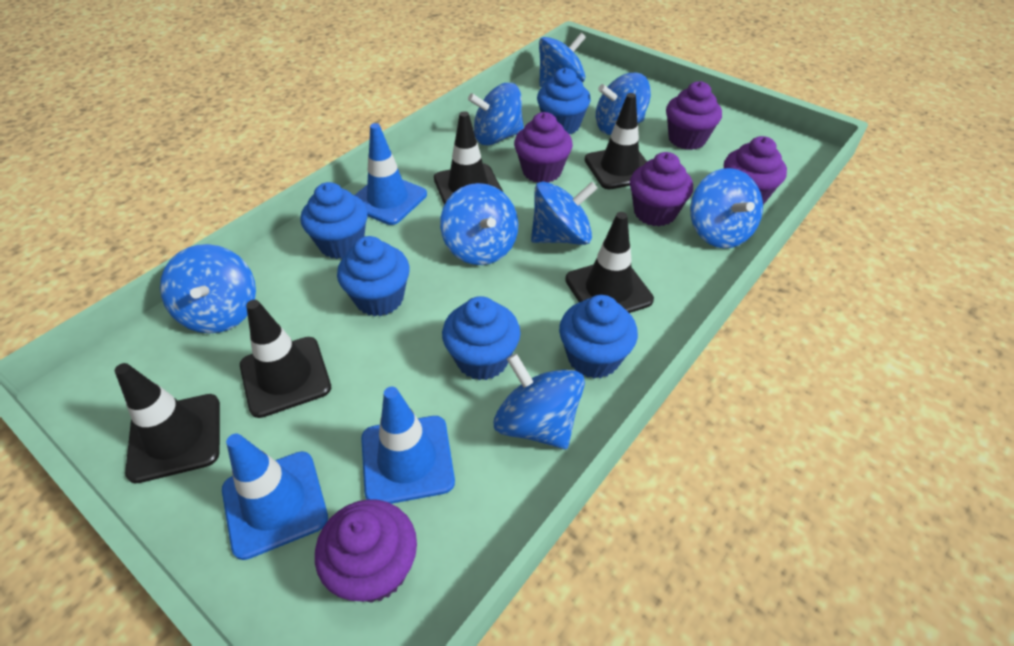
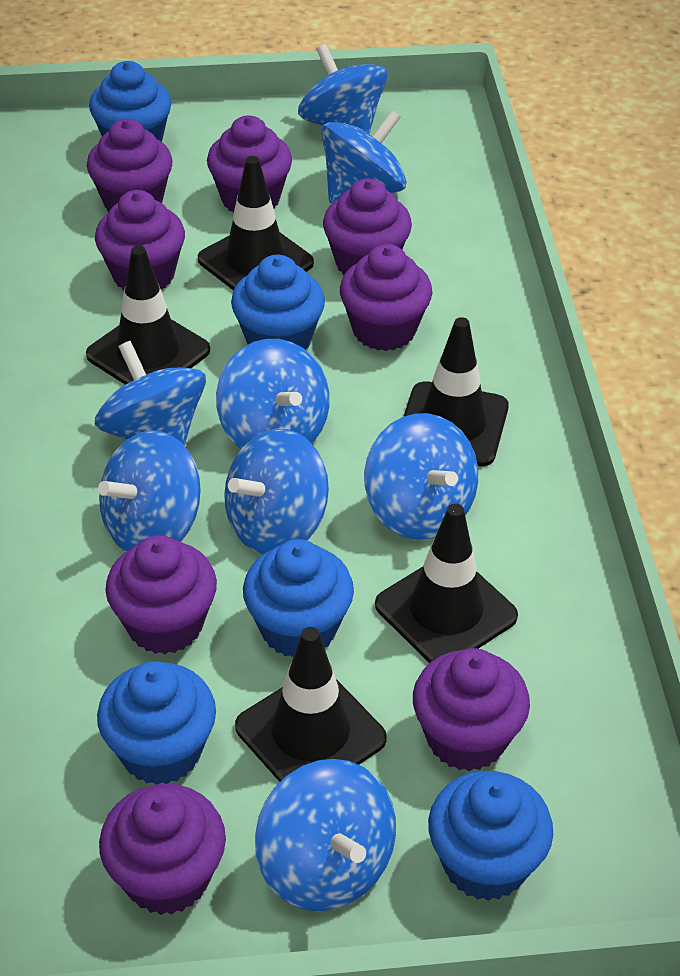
blue traffic cone: [222,434,328,560] [355,123,427,225] [361,387,455,504] = 3 -> none = 0
purple cupcake: [315,499,417,603] [514,112,573,183] [630,152,693,226] [666,81,722,150] [724,136,787,205] = 5 -> [87,119,173,212] [95,190,185,290] [99,784,226,915] [105,535,217,654] [207,115,292,213] [323,178,412,275] [340,244,432,351] [413,648,530,771] = 8

